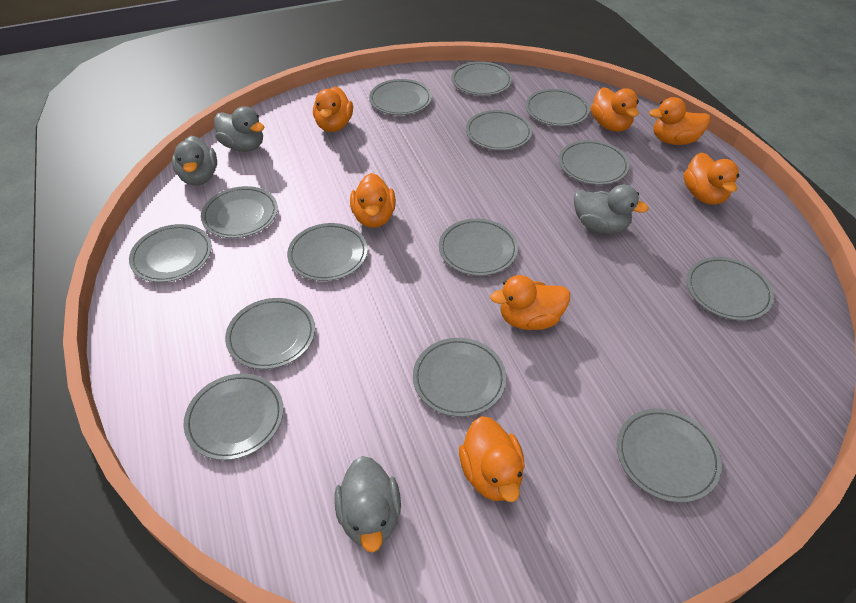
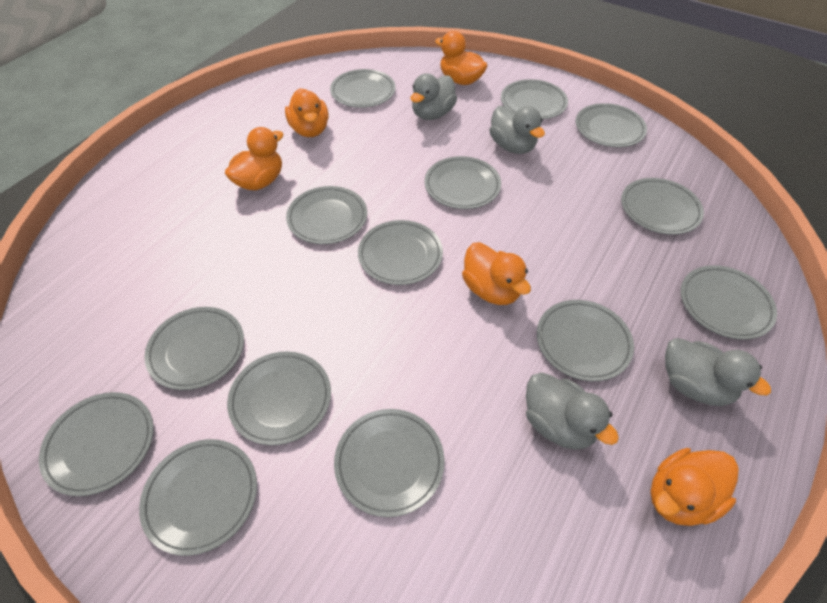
orange duck: [313,86,353,132] [350,173,396,228] [459,416,525,502] [490,275,570,330] [591,87,639,132] [649,97,710,145] [683,152,739,205] = 7 -> [225,127,284,190] [285,88,329,137] [435,31,488,85] [462,242,531,305] [650,448,739,526] = 5

